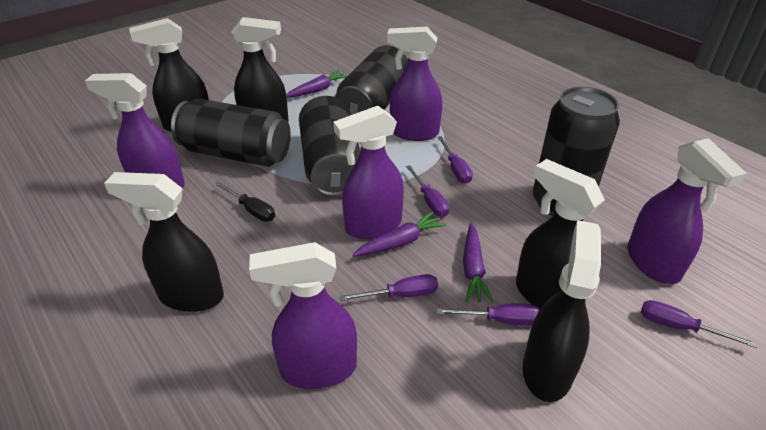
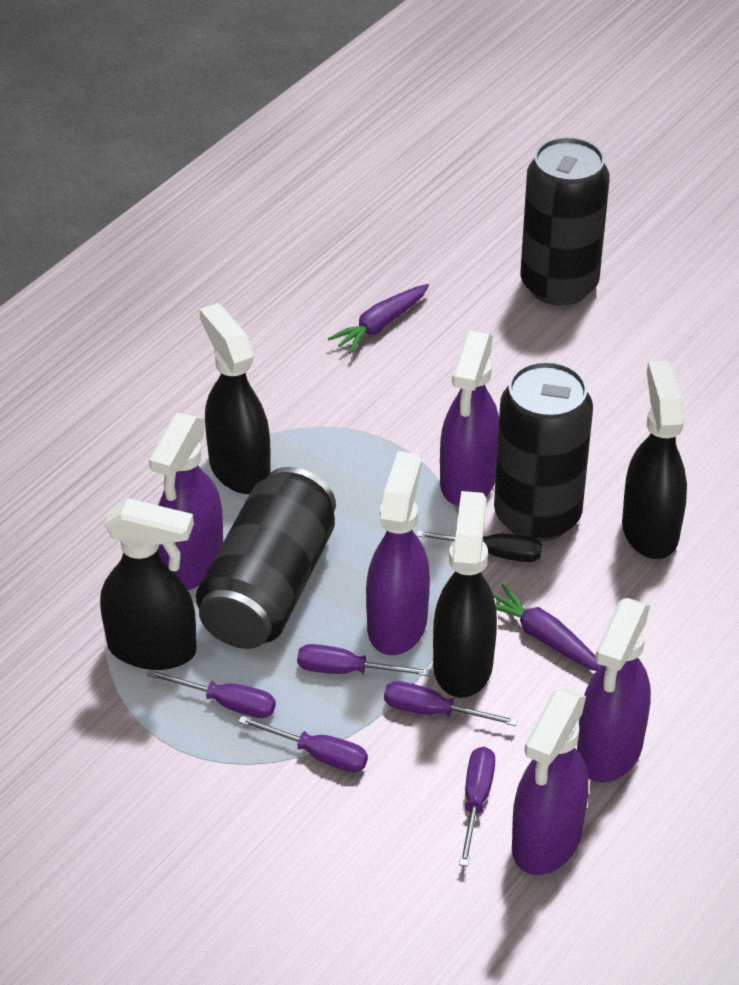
black can: [171,99,291,167] [299,96,360,196] [335,45,408,115] [533,87,620,216] = 4 -> [196,467,336,649] [494,361,593,542] [520,137,610,306] = 3
black spray bottle: [104,172,224,312] [129,18,209,132] [231,17,289,122] [516,159,605,309] [523,220,601,402] = 5 -> [100,498,196,670] [199,303,271,494] [433,491,497,698] [622,361,687,559] = 4
purple carrot: [286,70,347,98] [353,211,446,256] [463,223,493,303] = 3 -> [328,284,429,354] [493,584,601,671] = 2

